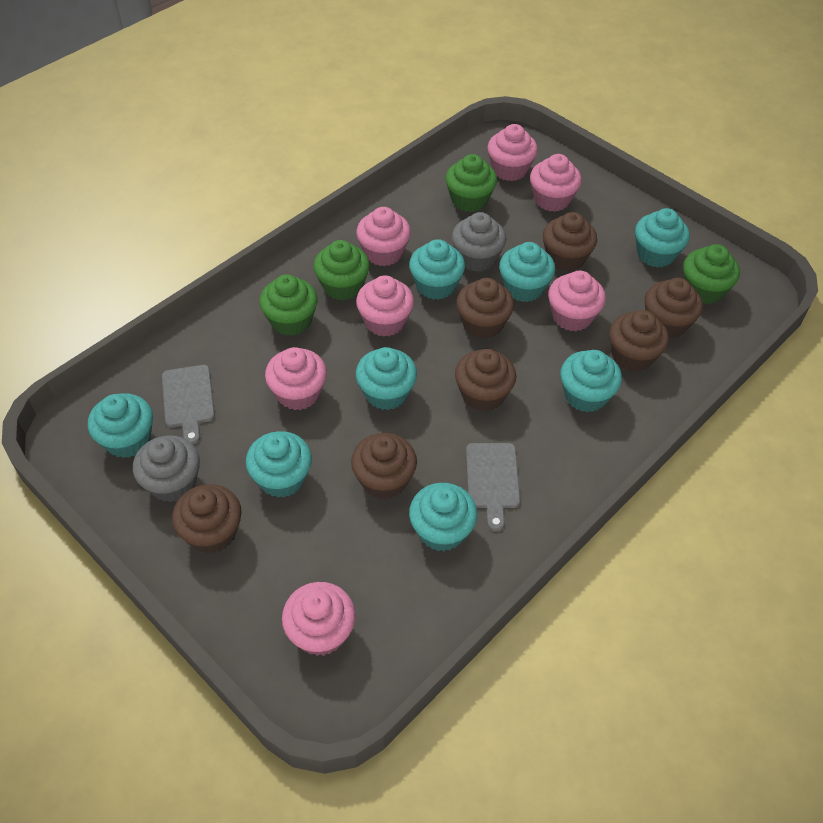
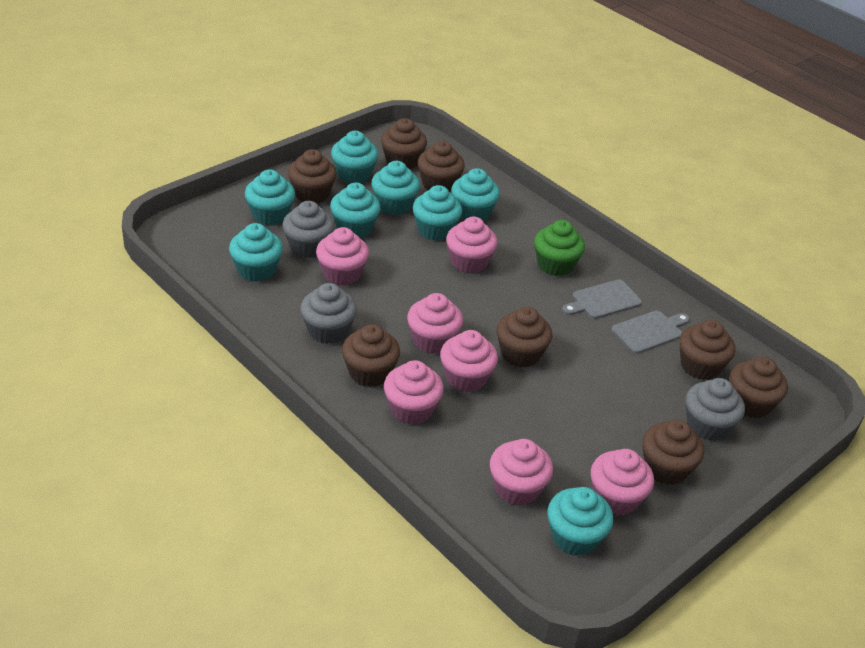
brown cupcake: [172,484,242,553] [351,433,417,499] [455,349,516,411] [456,278,514,339] [543,212,597,271] [609,310,669,372] [645,278,703,339] = 7 -> [288,149,337,203] [342,324,400,387] [381,118,427,169] [418,141,465,192] [496,307,553,367] [642,420,704,485] [679,320,735,380] [730,357,788,418] = 8
green cupcake: [259,274,318,336] [313,240,370,300] [446,154,497,212] [683,244,740,304] = 4 -> [534,220,585,276] = 1
grey cupcake: [133,435,200,502] [452,212,506,272] = 2 -> [282,201,334,258] [300,283,357,344] [686,378,745,441] = 3

